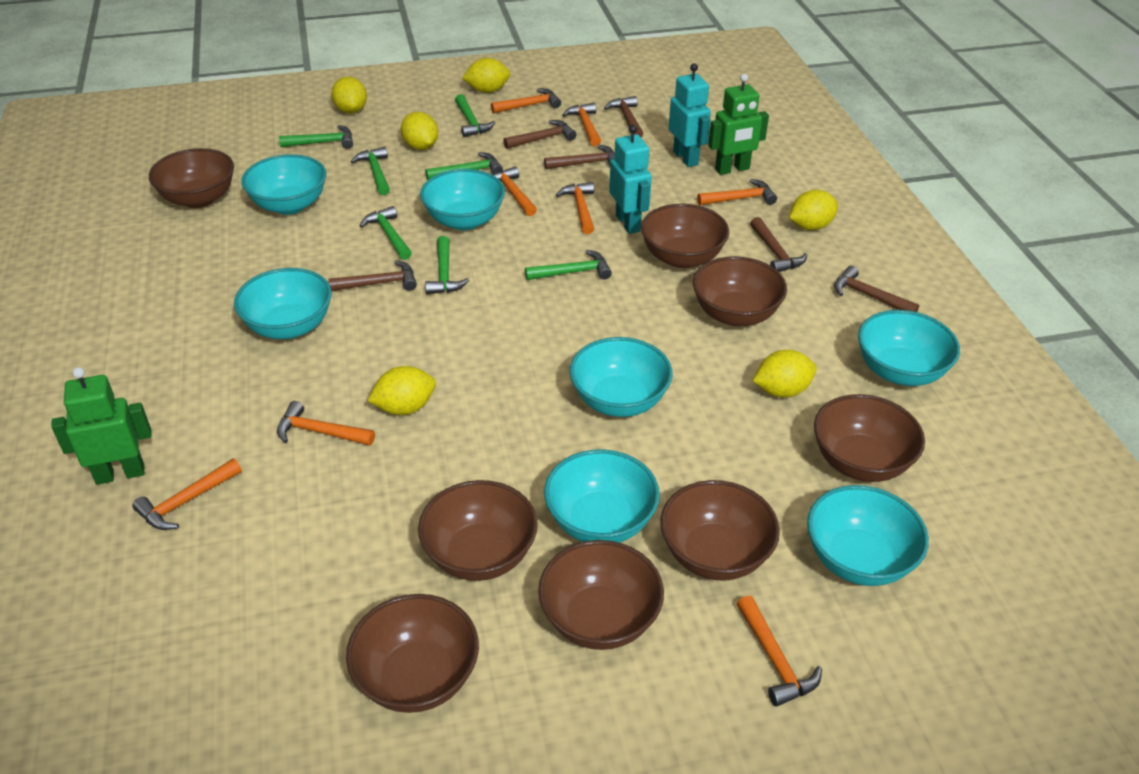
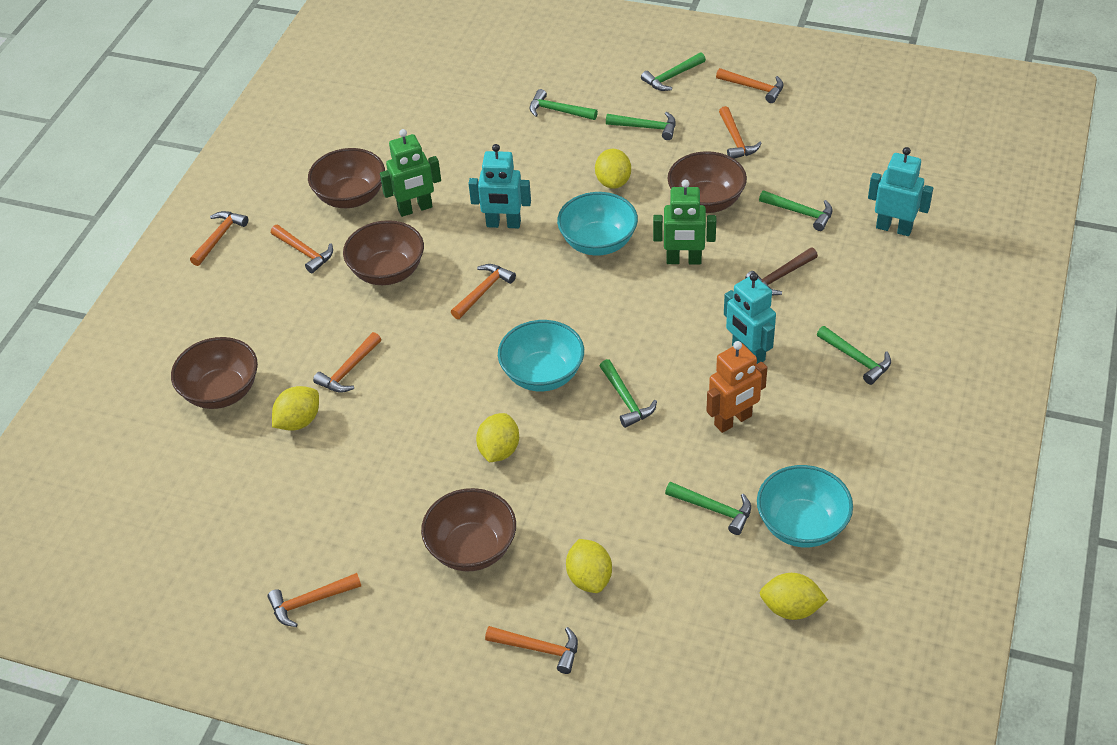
brown bowl: [149,148,234,208] [346,594,479,713] [418,480,538,581] [538,540,664,650] [641,204,729,268] [660,480,780,581] [693,256,787,326] [814,394,925,482] = 8 -> [171,337,258,409] [308,148,385,208] [343,220,424,285] [421,488,516,571] [668,151,747,213] = 5
brown hammer: [329,260,417,291] [503,120,576,149] [544,145,615,169] [604,96,643,137] [750,217,807,272] [834,266,919,312] = 6 -> [745,247,818,295] = 1
orange robot: none = 0 -> [706,341,767,433] = 1
turquoise bowl: [234,268,332,339] [241,154,326,215] [420,169,505,230] [544,449,660,543] [570,337,673,417] [807,485,929,586] [858,310,960,386] = 7 -> [498,320,584,392] [557,192,638,255] [757,465,853,547] = 3
turquoise robot: [609,125,652,234] [669,63,711,167] = 2 -> [468,144,531,228] [724,273,776,364] [868,147,933,236] = 3
yellow lemon: [331,77,367,114] [367,366,436,415] [401,112,438,150] [462,58,510,93] [753,350,817,398] [789,190,838,230] = 6 -> [272,386,319,431] [476,413,519,462] [566,539,612,593] [595,149,631,189] [760,573,828,620] = 5

